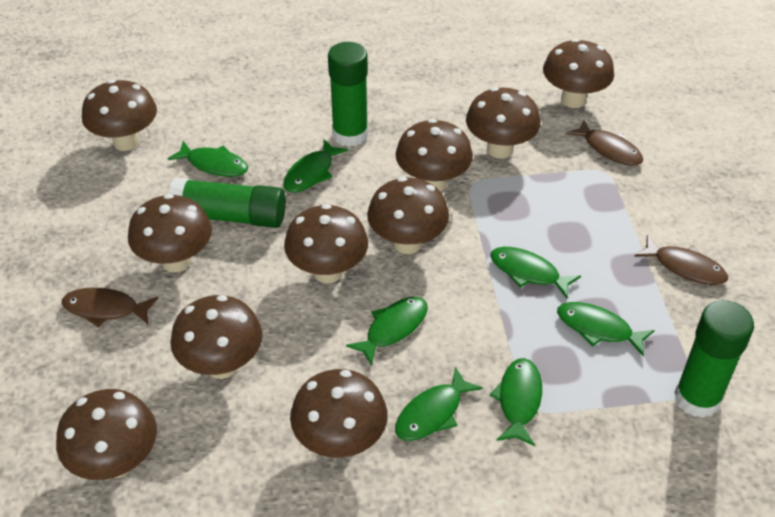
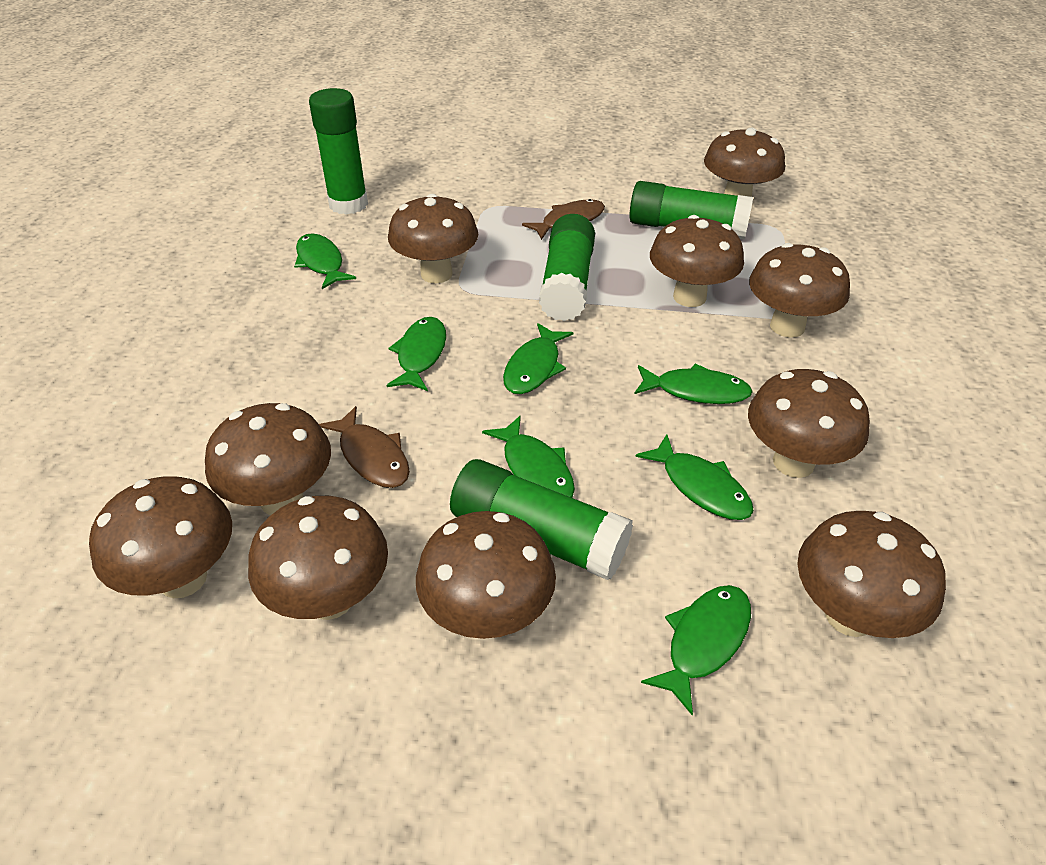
brown fish: [62,287,158,327] [566,120,643,165] [634,235,728,285] = 3 -> [319,406,410,488] [522,199,605,240] = 2
green glue stick: [168,178,286,228] [328,42,368,147] [674,300,754,418] = 3 -> [309,88,368,215] [450,459,633,580] [539,214,595,321] [629,181,753,239] = 4

